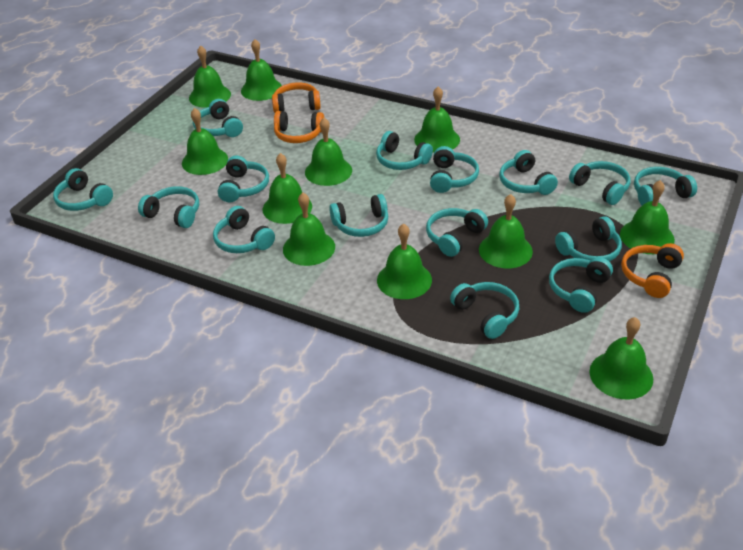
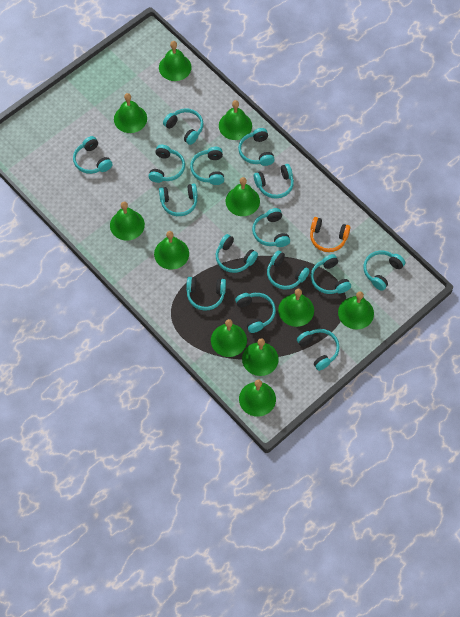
orange headphones: [272,82,321,113] [274,111,325,143] [621,243,684,298] = 3 -> [310,217,350,252] = 1

